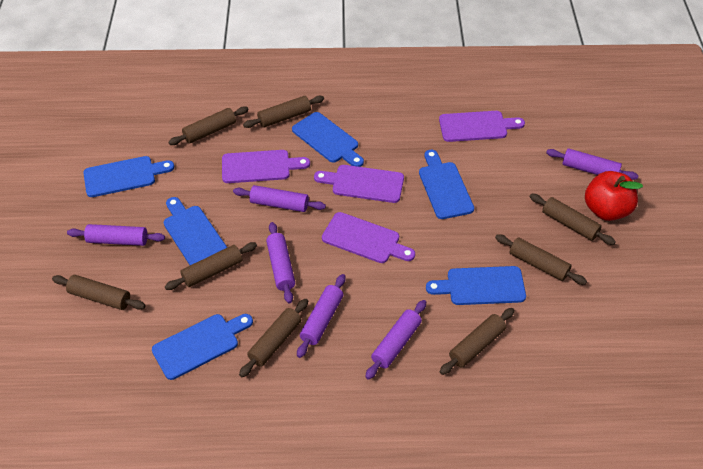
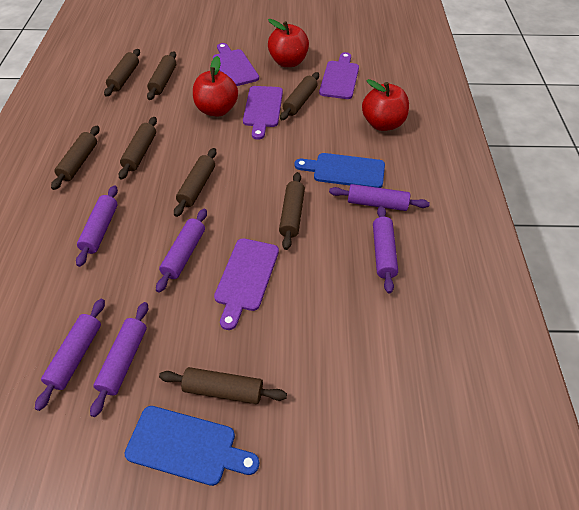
blue cutting board: [83,156,174,197] [152,314,253,380] [164,197,227,265] [292,112,364,167] [419,150,474,219] [426,266,526,305] = 6 -> [124,406,259,486] [295,153,385,188] = 2
red apple: [585,171,643,221] = 1 -> [193,56,238,116] [268,19,309,67] [362,79,409,131] = 3

